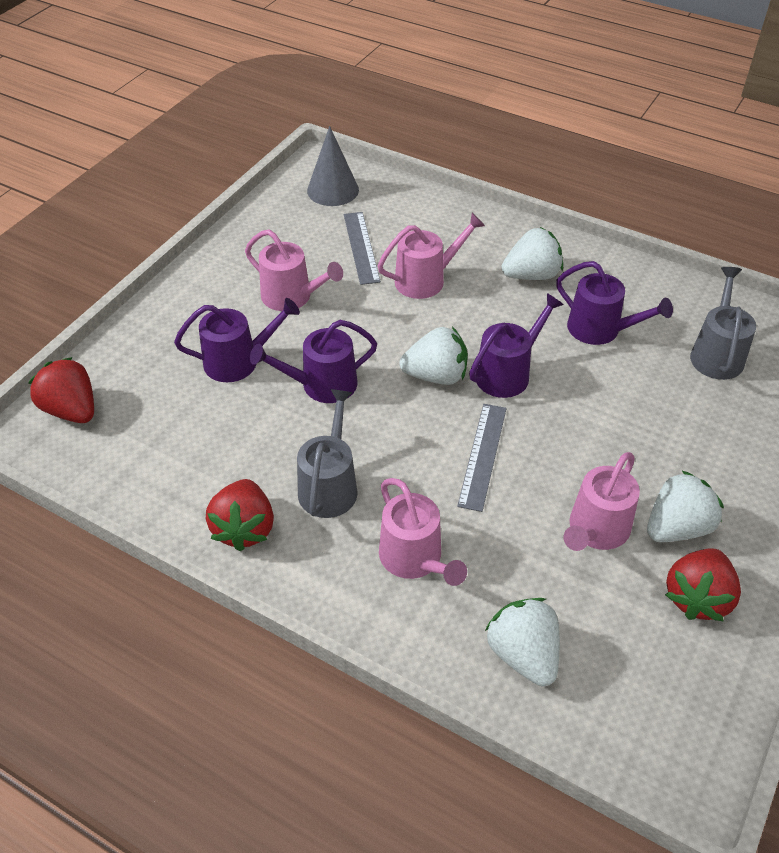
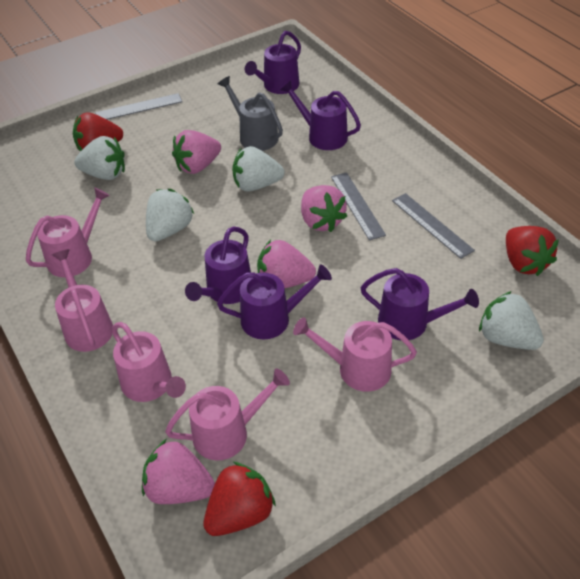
grey cone: [307,126,359,206] = 1 -> none = 0
grey ruler: [344,212,381,285] [457,404,507,512] = 2 -> [95,93,182,120] [331,172,386,241] [392,193,475,259] = 3
grey watering can: [297,389,358,518] [690,267,756,380] = 2 -> [218,76,283,151] = 1
pink strawberry: none = 0 -> [142,439,215,504] [172,130,221,174] [257,240,316,289] [301,185,347,232] = 4
pink watering can: [245,229,343,311] [377,213,485,299] [379,478,467,586] [564,452,640,551] = 4 -> [26,188,110,277] [52,249,113,352] [112,322,186,402] [165,368,290,461] [293,317,417,392] = 5
purple watering can: [174,298,300,382] [250,320,377,403] [469,293,564,398] [556,261,673,345] = 4 -> [185,226,251,304] [217,264,332,340] [245,31,301,94] [281,80,361,150] [361,268,479,340] = 5

